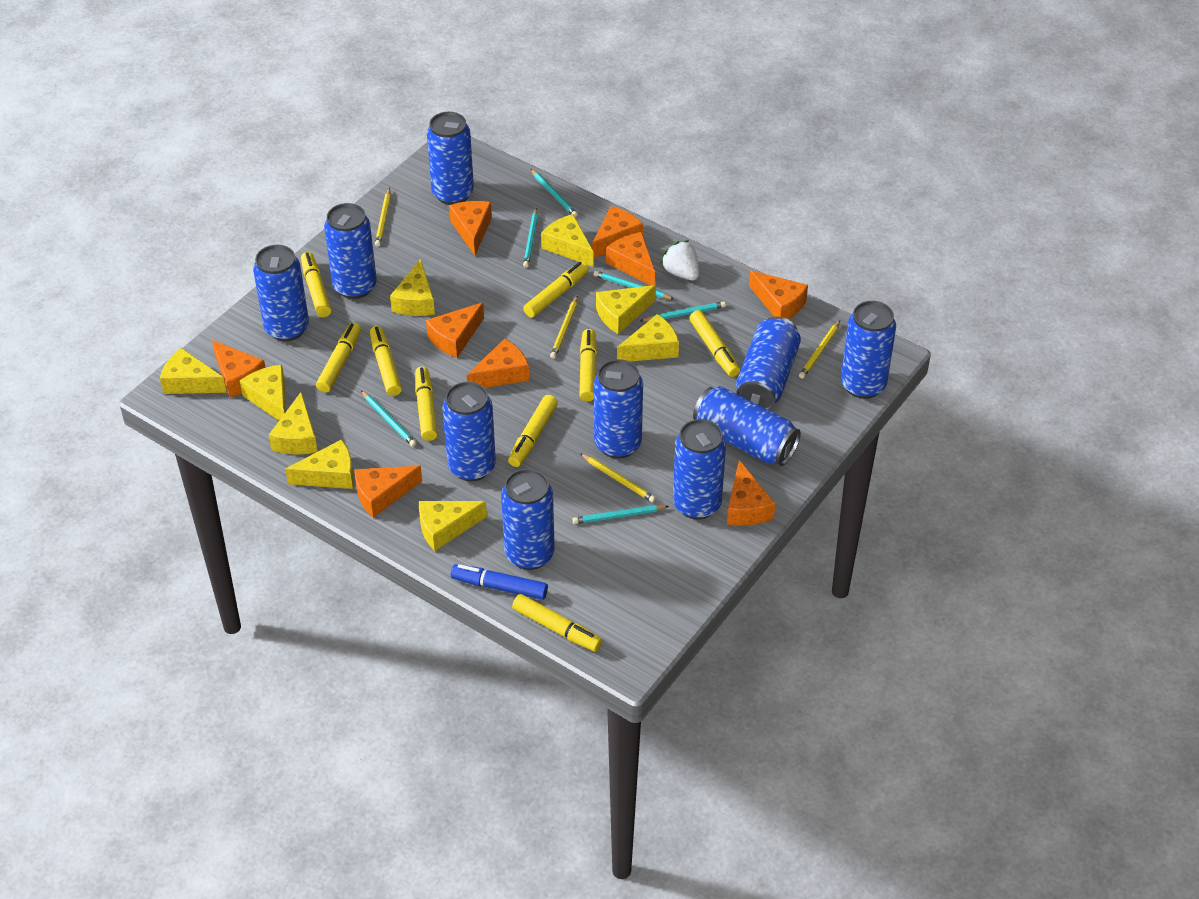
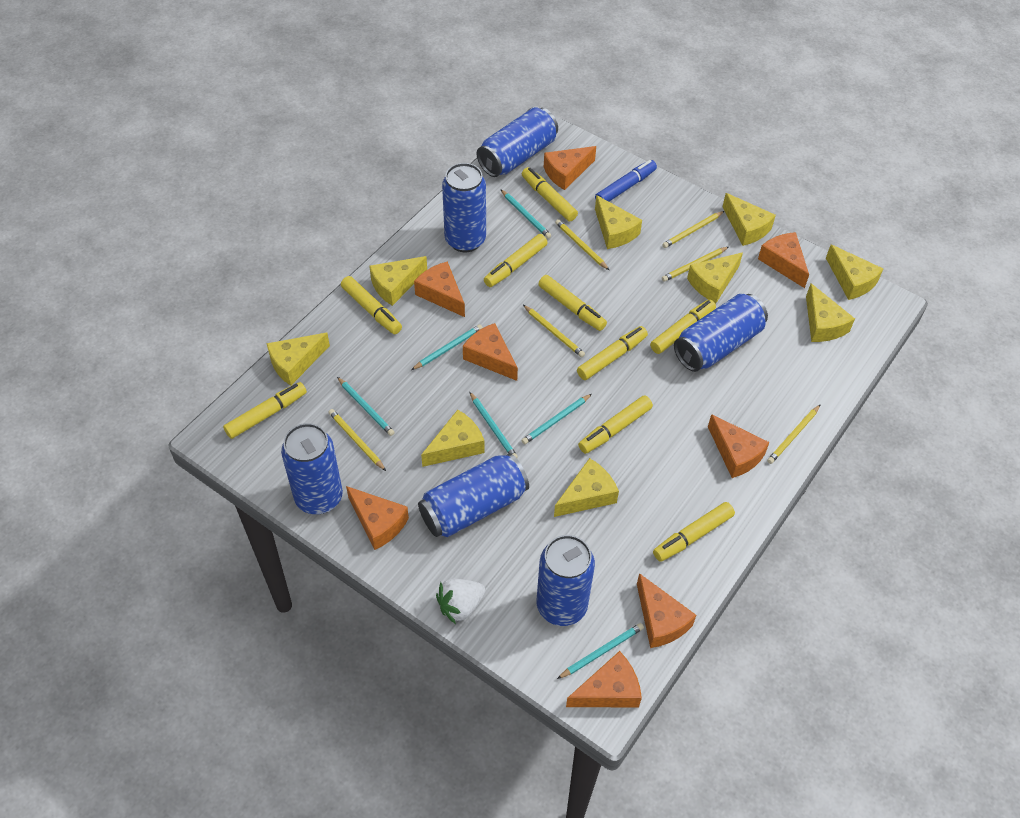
blue can: [253,245,309,341] [324,203,377,299] [427,112,474,205] [442,382,496,481] [501,469,555,570] [594,359,643,459] [673,419,726,520] [693,386,801,466] [736,317,801,410] [841,301,896,399] = 10 -> [281,423,343,514] [418,453,529,537] [442,163,486,252] [477,107,558,177] [537,535,595,626] [674,294,768,372] = 6
orange cheese: [212,340,265,398] [354,466,422,518] [426,302,484,358] [449,201,492,255] [467,339,529,388] [592,206,643,259] [606,232,655,285] [727,460,775,526] [749,270,808,319] = 9 -> [346,486,409,550] [414,261,465,317] [463,323,518,381] [544,146,596,190] [566,651,642,707] [637,573,696,648] [708,414,770,478] [758,232,809,288] = 8
yellow pencil: [375,188,391,247] [550,296,578,359] [580,453,656,503] [799,321,840,379] = 4 -> [328,409,386,471] [523,305,585,357] [555,219,609,270] [662,211,724,248] [662,247,728,282] [767,404,821,464] = 6

